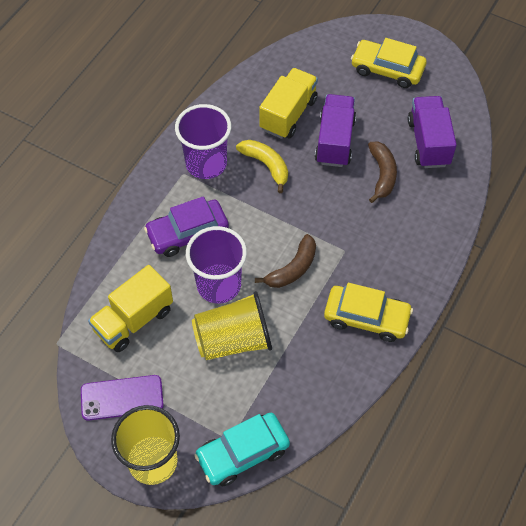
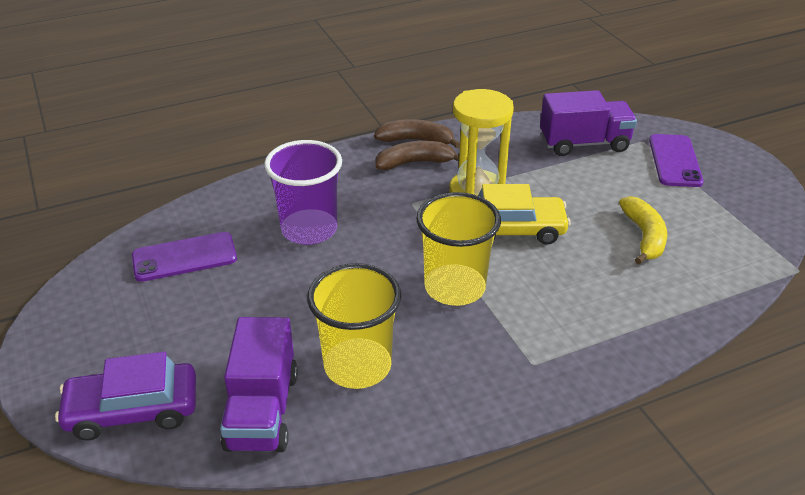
purple cup: [175,104,231,179] [186,226,247,303] = 2 -> [264,140,342,245] = 1
purple phone: [81,375,164,421] = 1 -> [132,232,237,282] [649,134,704,187] = 2
turquoise car: [194,413,290,486] = 1 -> none = 0
yellow car: [324,283,413,342] [351,38,427,88] = 2 -> [478,184,571,244] = 1
yellow hourglass: none = 0 -> [449,89,514,196] = 1
yellow truck: [88,265,173,352] [259,68,318,139] = 2 -> none = 0

